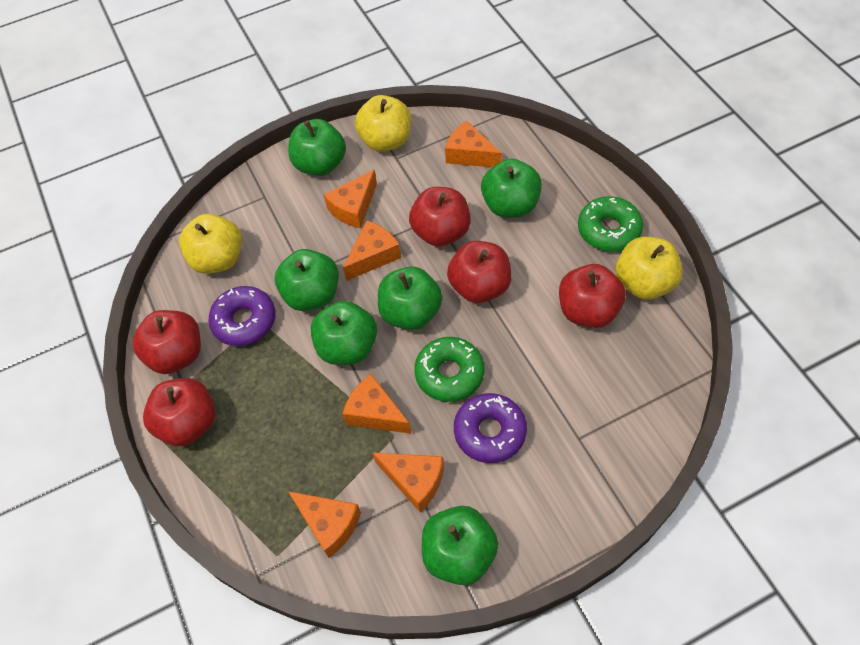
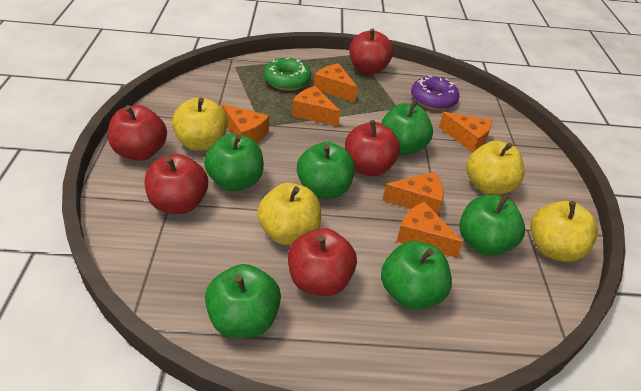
green donut: [415,337,485,402] [578,196,643,251] = 2 -> [264,58,311,91] = 1
purple donut: [209,286,276,346] [454,393,527,463] = 2 -> [411,76,459,110] = 1
yellow apple: [179,214,242,274] [355,95,411,152] [616,237,683,300] = 3 -> [172,97,228,151] [257,183,321,245] [466,140,524,195] [530,201,598,262] = 4

